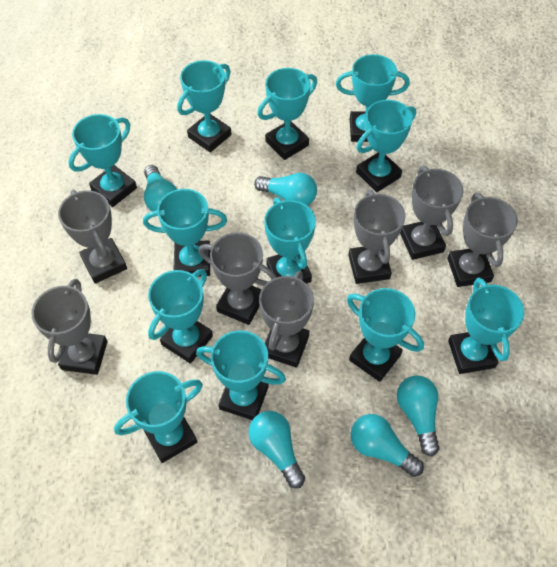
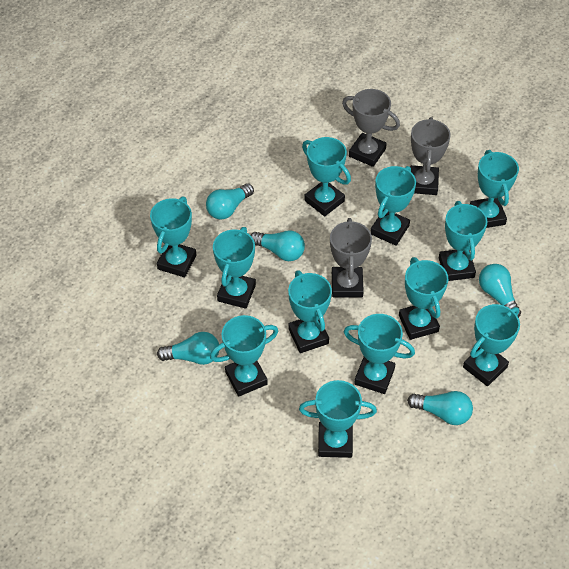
grey trophy: [32,279,108,375] [58,190,127,284] [199,232,277,325] [259,271,314,368] [348,190,406,284] [400,166,464,260] [447,193,518,287] = 7 -> [330,218,372,298] [342,89,400,167] [410,117,451,195] = 3

